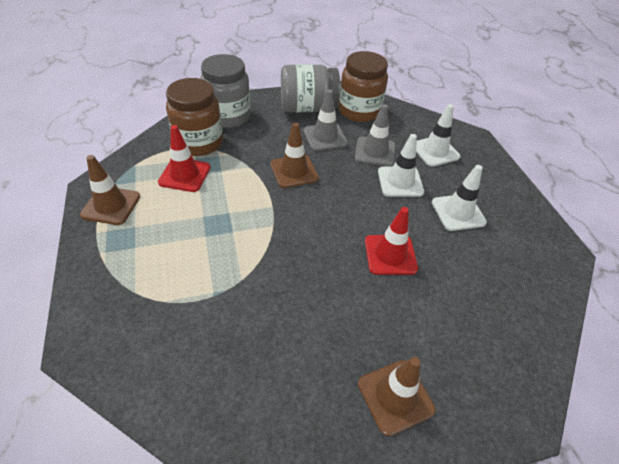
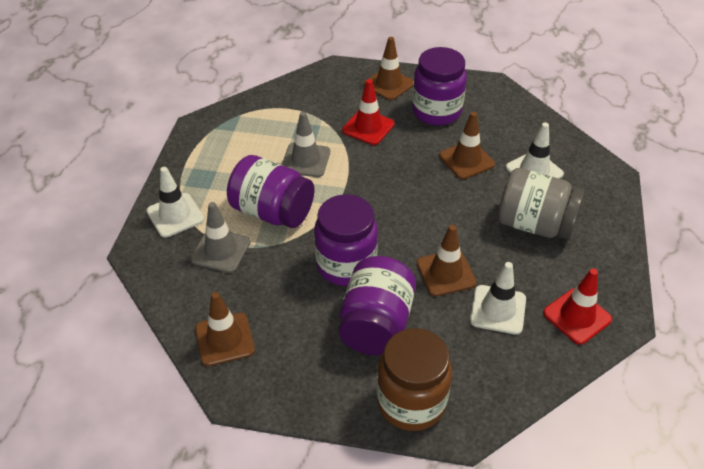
brown jar: [166,78,223,156] [339,51,388,122] = 2 -> [377,328,452,431] = 1
brown traffic cone: [80,155,140,225] [271,123,319,188] [358,357,436,436] = 3 -> [195,292,255,366] [364,37,414,100] [416,225,477,296] [439,112,495,179] = 4
grey jar: [200,54,251,128] [281,64,340,112] = 2 -> [498,168,585,240] = 1
purple jar: none = 0 -> [227,155,314,228] [314,194,378,286] [339,256,416,356] [412,47,467,126] = 4

